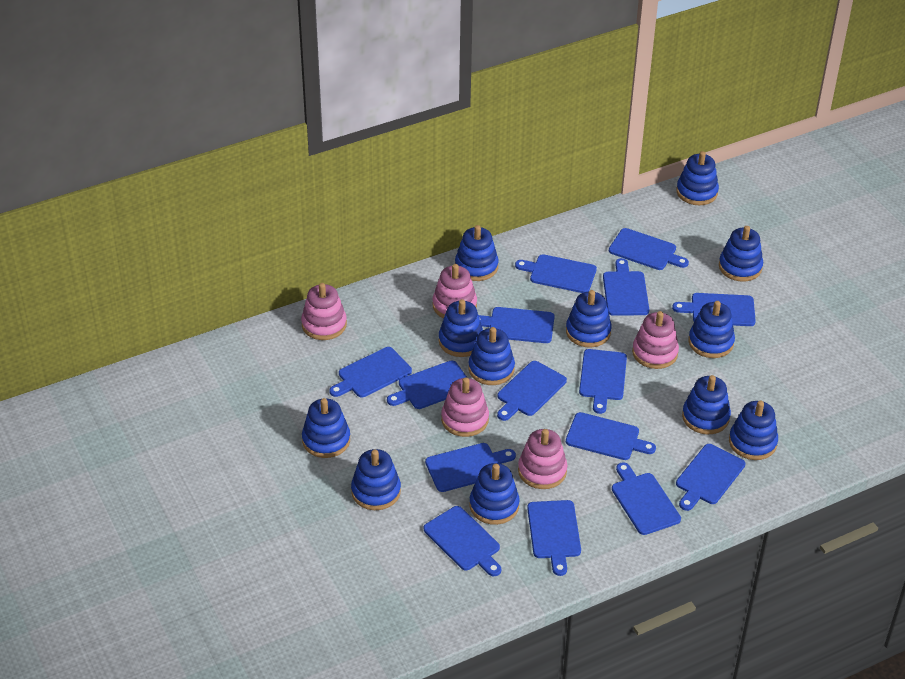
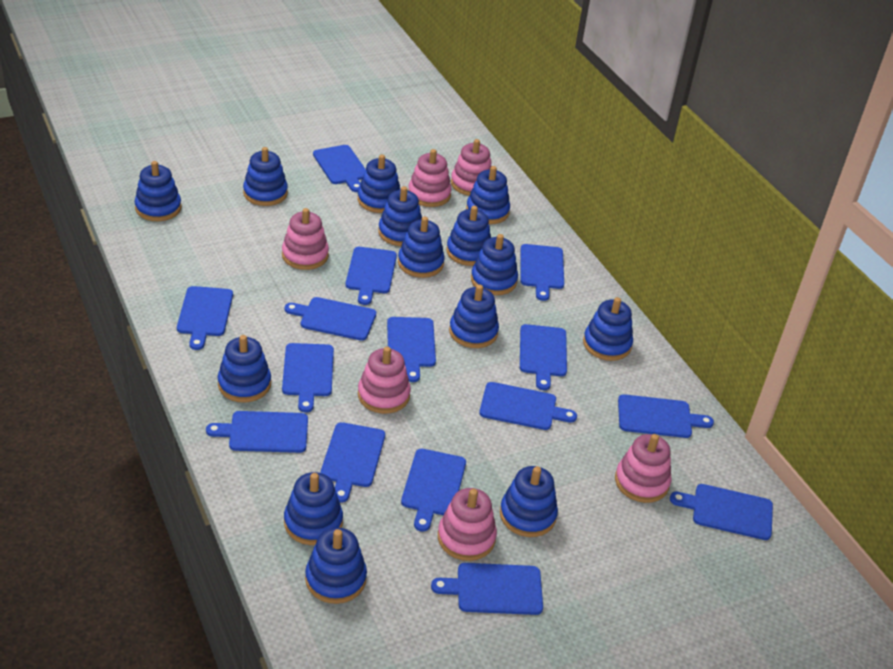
blue stacking toy: [302,398,350,458] [351,449,401,510] [439,299,483,357] [455,225,499,281] [469,327,515,385] [470,463,520,525] [566,290,612,348] [676,151,719,205] [682,375,731,434] [689,301,735,358] [719,226,763,282] [729,401,778,460] = 12 -> [135,161,181,221] [217,335,271,403] [243,147,288,206] [284,472,343,545] [305,528,367,604] [358,155,400,213] [378,186,422,246] [398,216,445,278] [446,206,491,266] [449,285,499,348] [466,166,510,224] [471,234,518,295] [500,466,558,537] [583,297,633,361] = 14
pink stacking toy: [301,283,347,340] [433,264,477,319] [441,378,489,437] [518,429,567,489] [632,311,679,369] = 5 -> [282,208,329,270] [358,347,411,414] [408,149,452,207] [438,488,497,561] [451,139,491,196] [615,434,671,503] = 6

